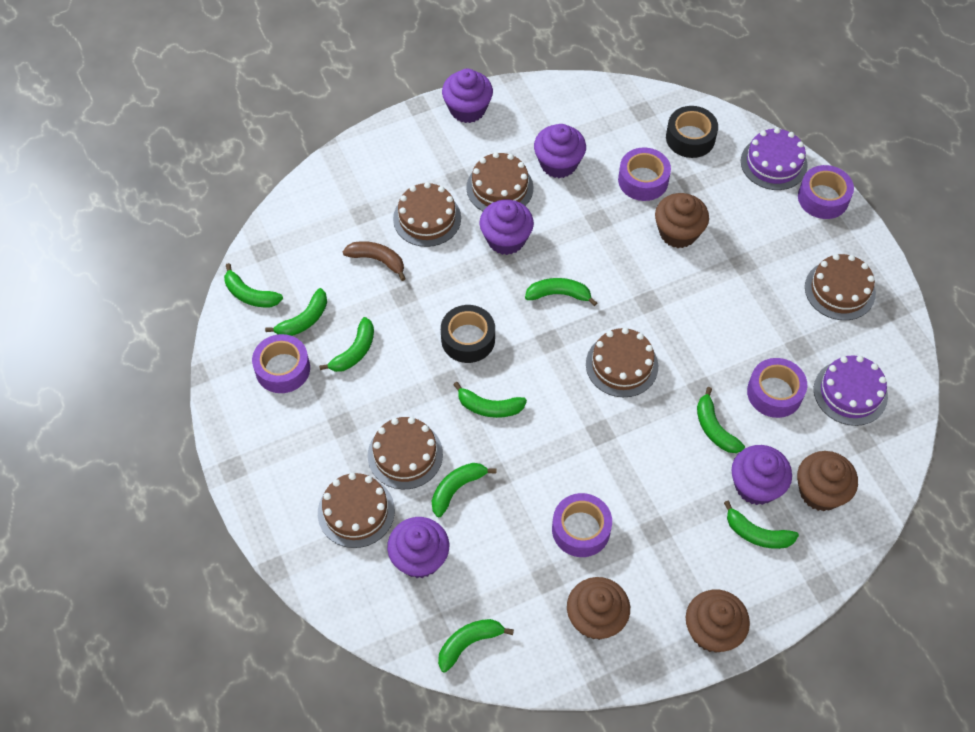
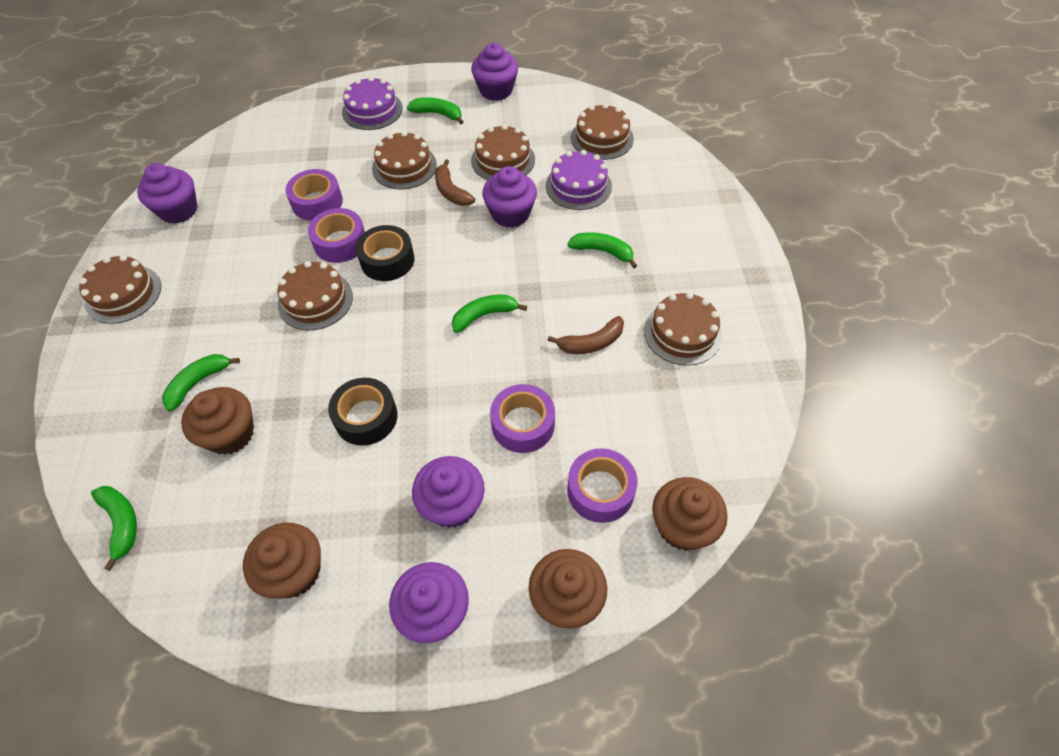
brown banana: [343,241,406,281] = 1 -> [435,159,475,206] [547,316,624,354] = 2
green banana: [224,263,283,307] [265,288,327,336] [319,317,374,372] [432,463,496,517] [438,619,514,673] [453,382,527,418] [525,278,597,306] [697,387,745,453] [724,501,799,549] = 9 -> [91,486,137,571] [162,354,240,411] [407,97,464,124] [452,295,527,333] [568,232,637,268] = 5
purple tape: [252,334,310,393] [552,493,612,557] [618,148,671,201] [747,358,807,418] [798,165,854,219] = 5 -> [286,169,343,221] [308,208,365,263] [490,384,555,453] [567,448,638,523] = 4

